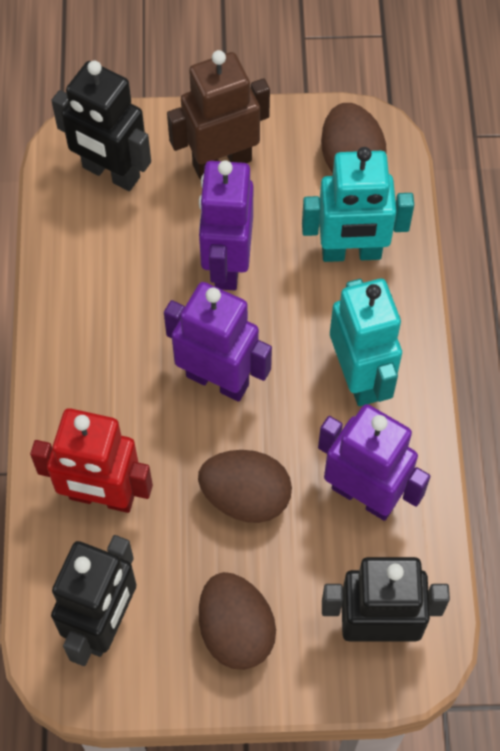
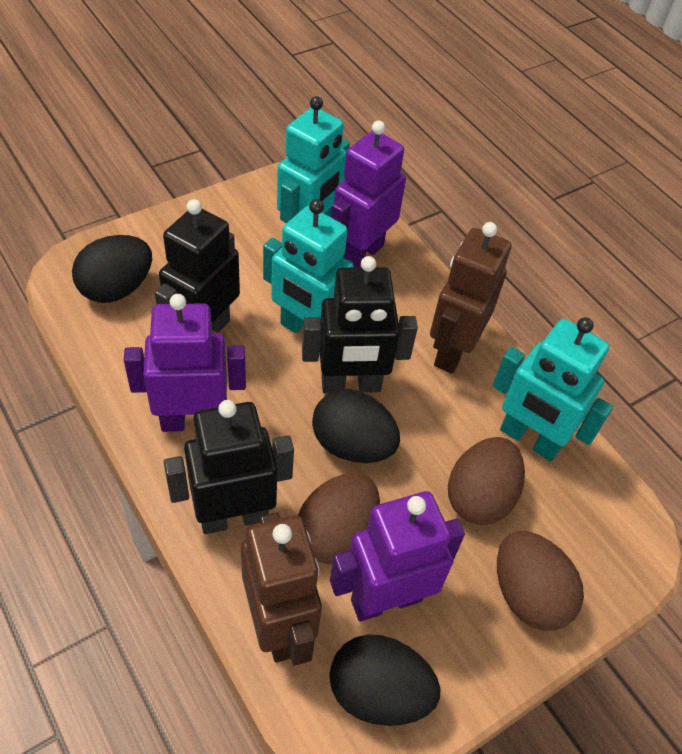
black egg: none = 0 -> [72,235,152,303] [312,389,400,463] [329,634,440,726] = 3
brown robot: [167,50,270,179] = 1 -> [241,512,322,666] [430,222,511,374] = 2
red robot: [30,408,153,513] = 1 -> none = 0
turquoise robot: [302,147,414,262] [330,279,402,406] = 2 -> [263,199,354,333] [277,96,350,223] [492,317,613,461] = 3

